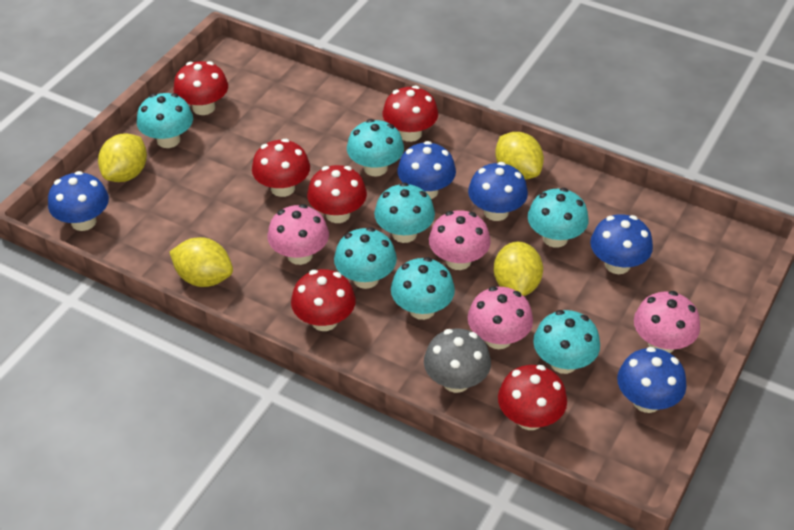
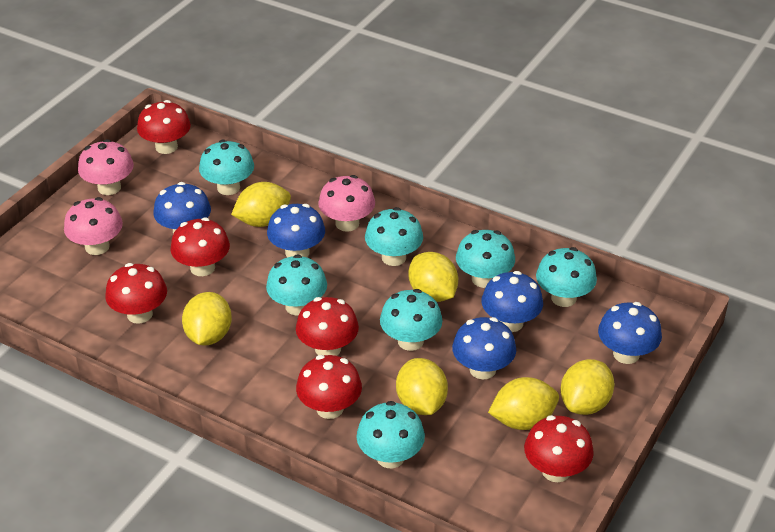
grey mushroom: [424,328,491,393] = 1 -> none = 0
pink mushroom: [268,204,329,265] [429,210,491,270] [468,286,533,349] [634,291,700,353] = 4 -> [64,197,123,255] [78,139,134,195] [318,175,375,232] = 3
yellow lemon: [98,133,147,182] [170,237,233,287] [494,242,543,296] [495,132,544,180] = 4 -> [182,292,232,345] [231,182,291,227] [396,358,448,415] [408,252,458,302] [488,377,559,430] [560,359,614,415] = 6

